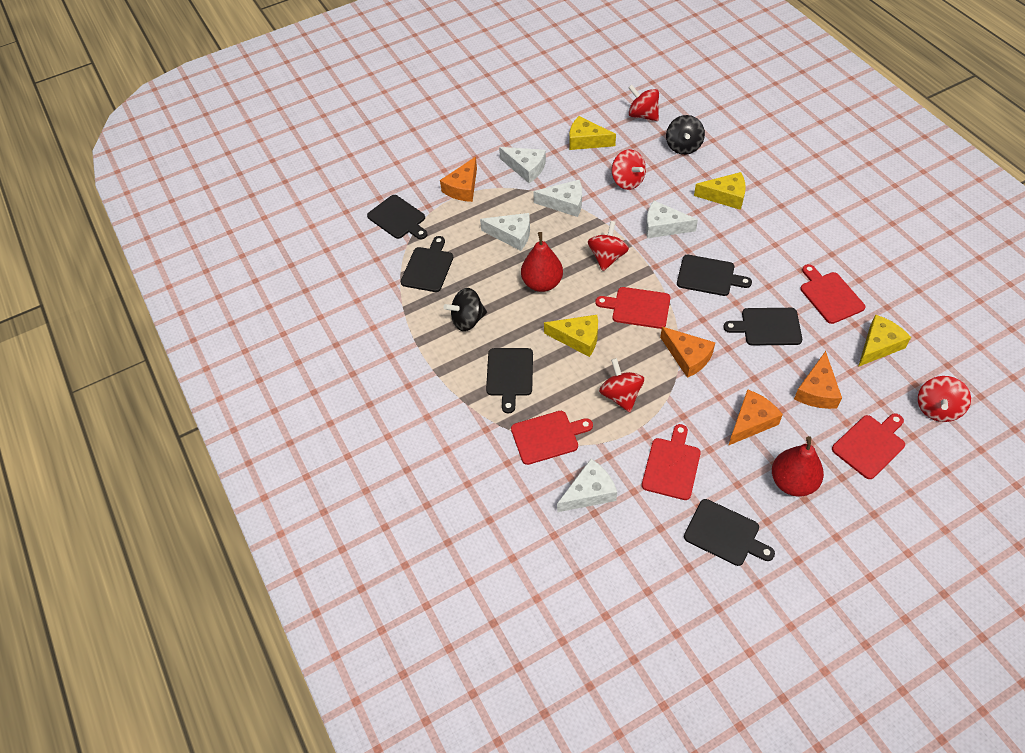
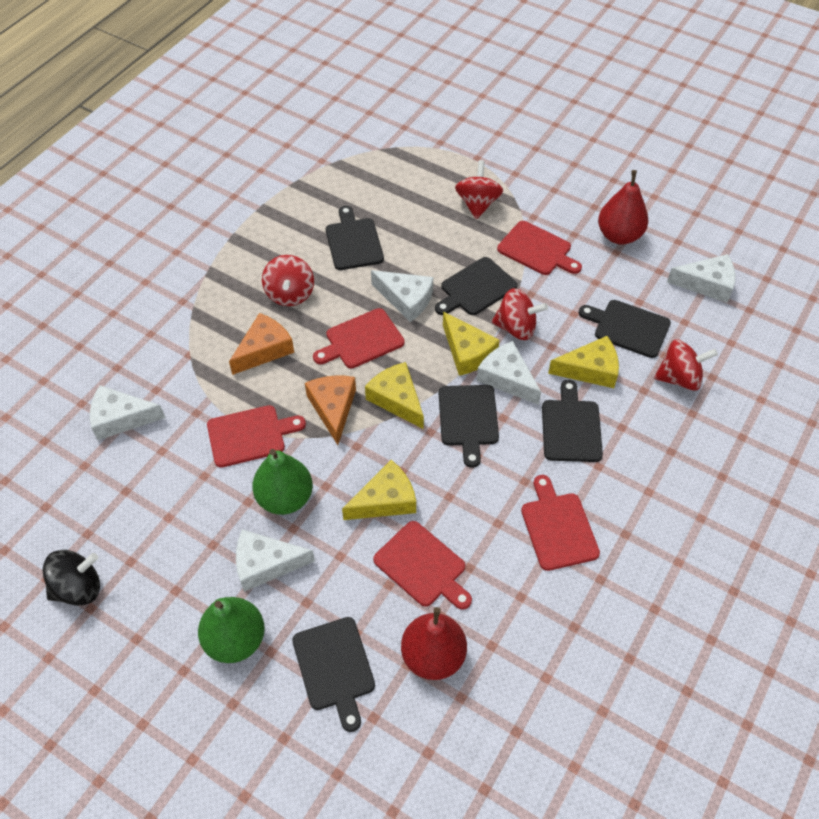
black spinning top: [444,288,487,331] [666,115,705,155] = 2 -> [43,550,100,606] = 1
green pear: none = 0 -> [198,597,265,663] [252,449,313,515] = 2
orange cheese: [440,157,477,202] [660,327,715,378] [728,389,783,446] [794,351,842,409] = 4 -> [229,313,294,375] [305,376,356,445] = 2
red spinning top: [588,221,629,271] [599,358,644,412] [612,149,646,190] [628,85,659,121] [918,376,971,422] = 5 -> [262,255,314,306] [455,160,503,220] [492,288,548,340] [654,339,718,391] = 4

